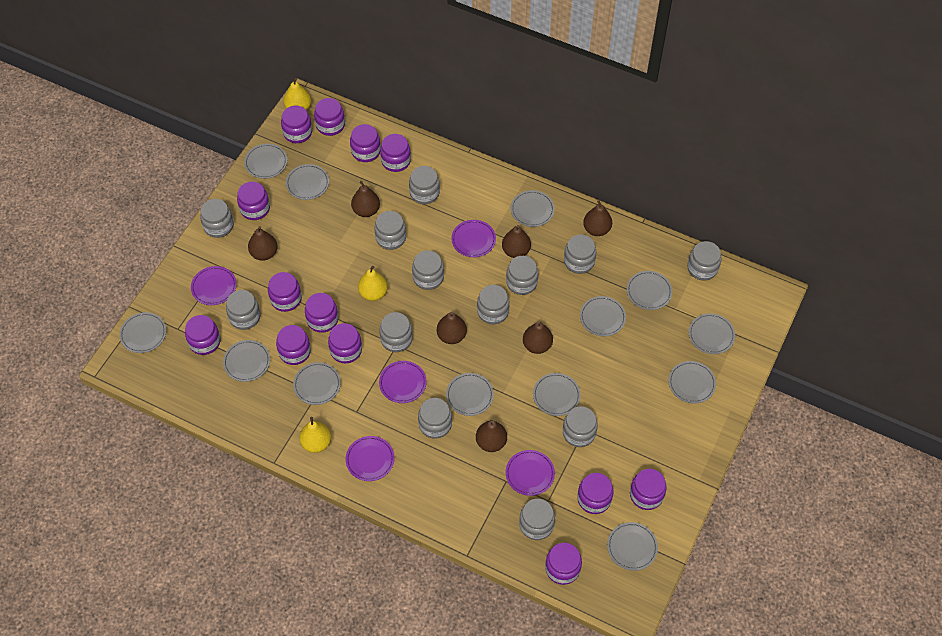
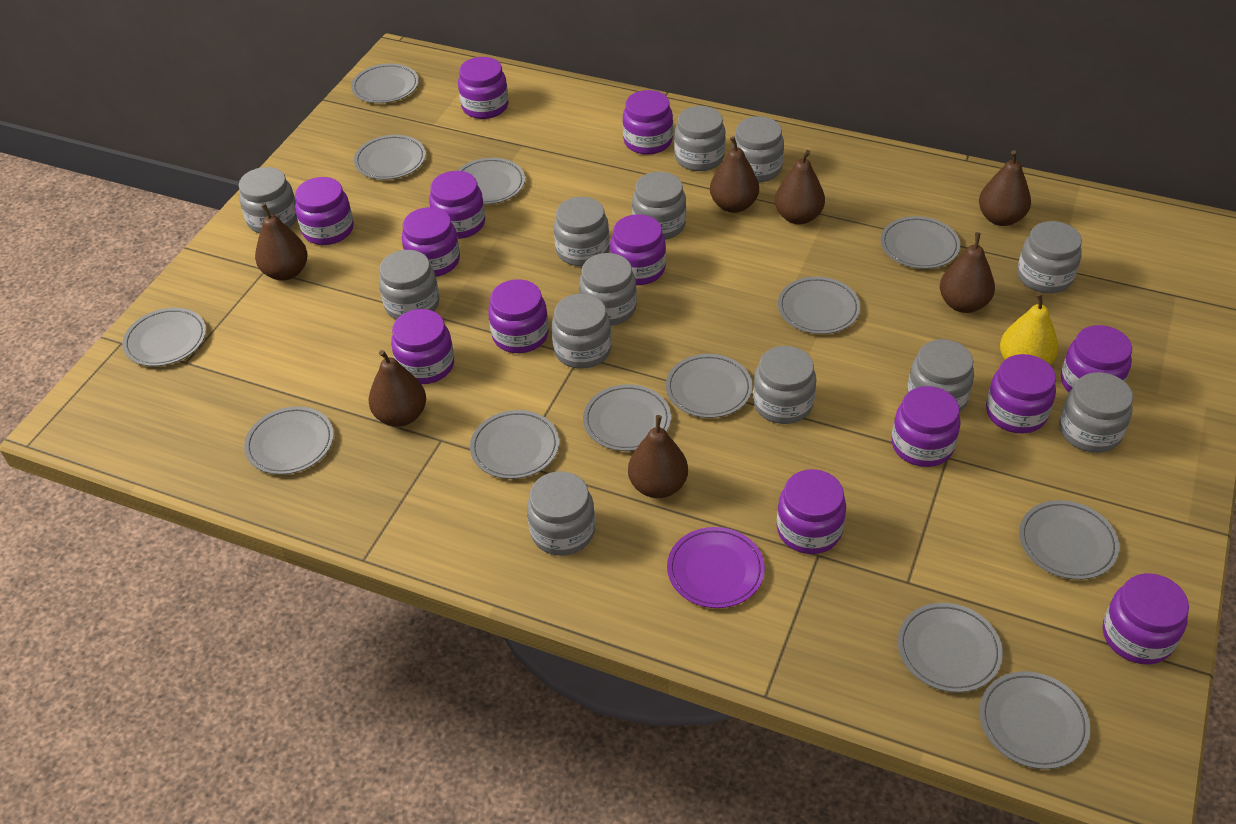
purple plate: [191,266,237,305] [345,436,395,481] [379,361,427,403] [451,220,496,257] [506,450,555,496] = 5 -> [667,527,765,608] = 1
yellow pear: [284,78,311,111] [299,417,331,453] [358,266,388,301] = 3 -> [1000,293,1059,365] = 1

